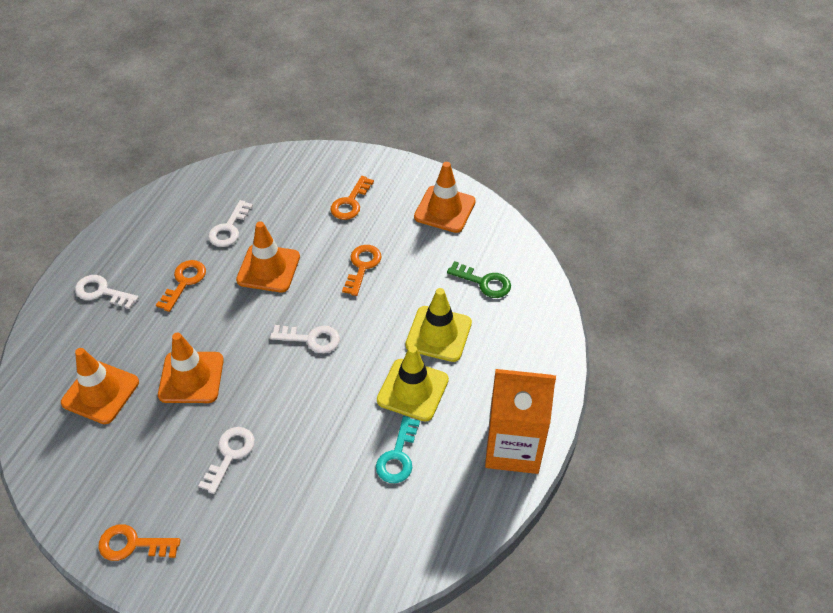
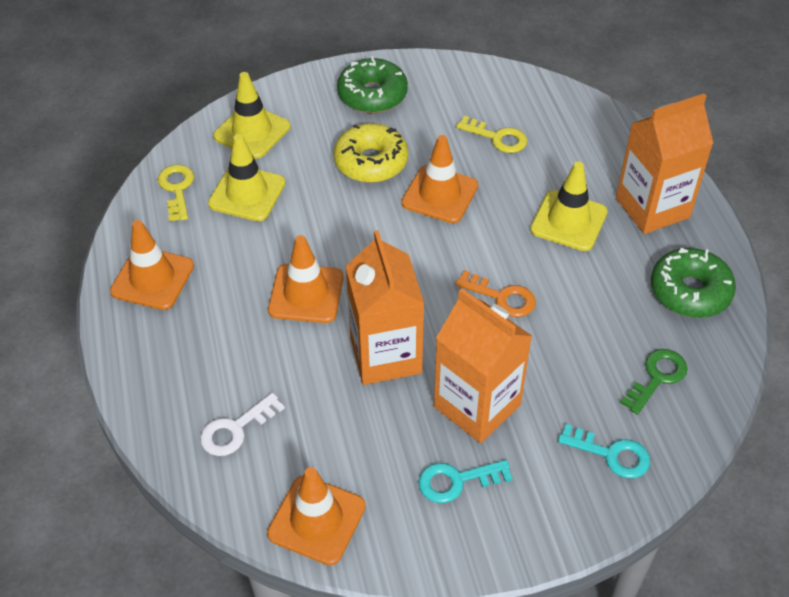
green donut: none = 0 -> [337,56,408,113] [651,248,736,318] = 2
orange carton: [485,369,556,474] = 1 -> [346,230,424,385] [434,288,532,443] [616,93,714,234] = 3
orange key: [99,524,180,561] [156,260,206,312] [330,176,374,220] [342,245,382,296] = 4 -> [455,270,536,317] = 1
turquoise key: [376,416,420,483] = 1 -> [418,460,512,503] [558,424,650,478] = 2
white key: [75,275,139,309] [199,427,255,494] [208,200,253,247] [270,325,340,353] = 4 -> [200,393,285,456] = 1
yellow donut: none = 0 -> [333,123,408,183] = 1
yellow key: none = 0 -> [158,165,194,222] [456,116,527,153] = 2
yellow traffic cone: [377,345,449,422] [405,288,472,362] = 2 -> [208,134,286,221] [213,72,291,159] [530,162,608,251] = 3

